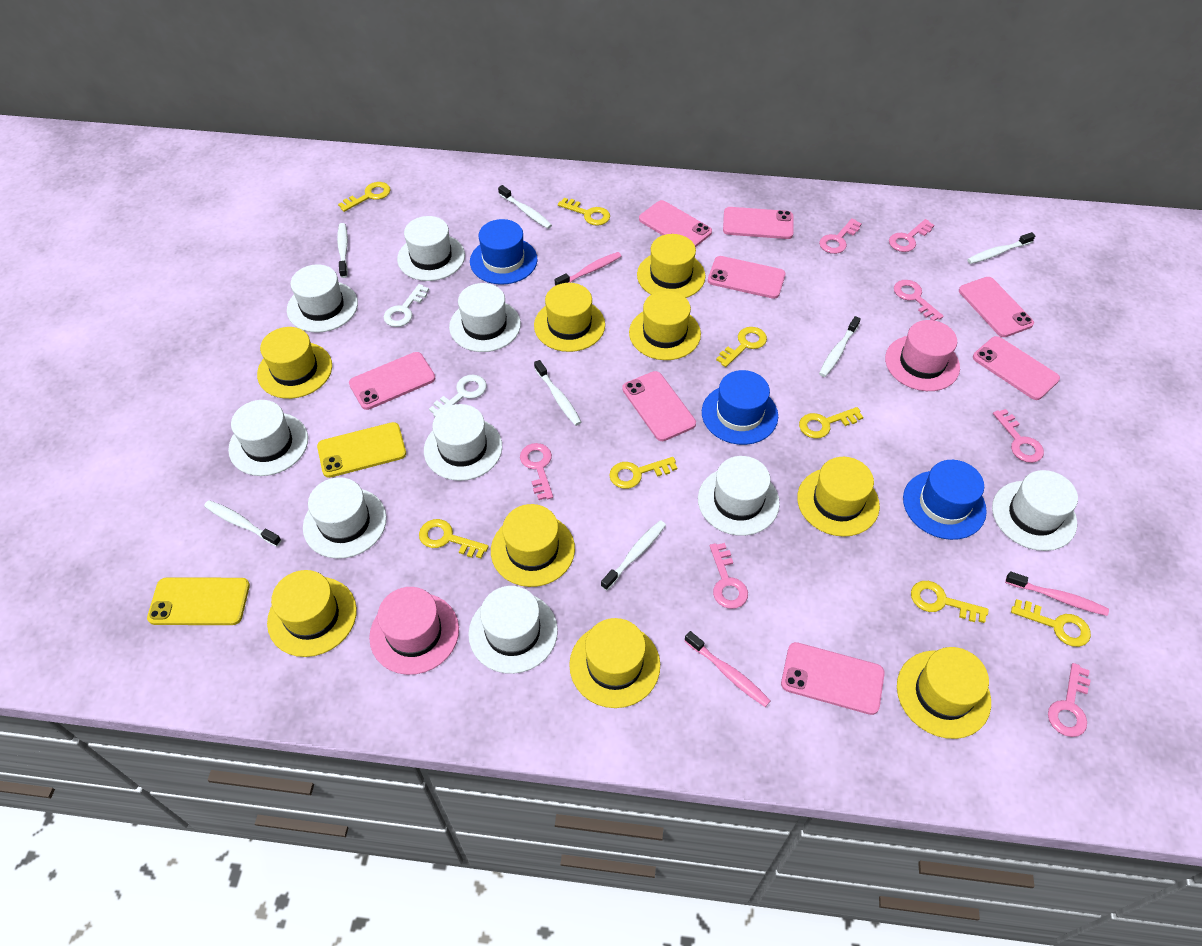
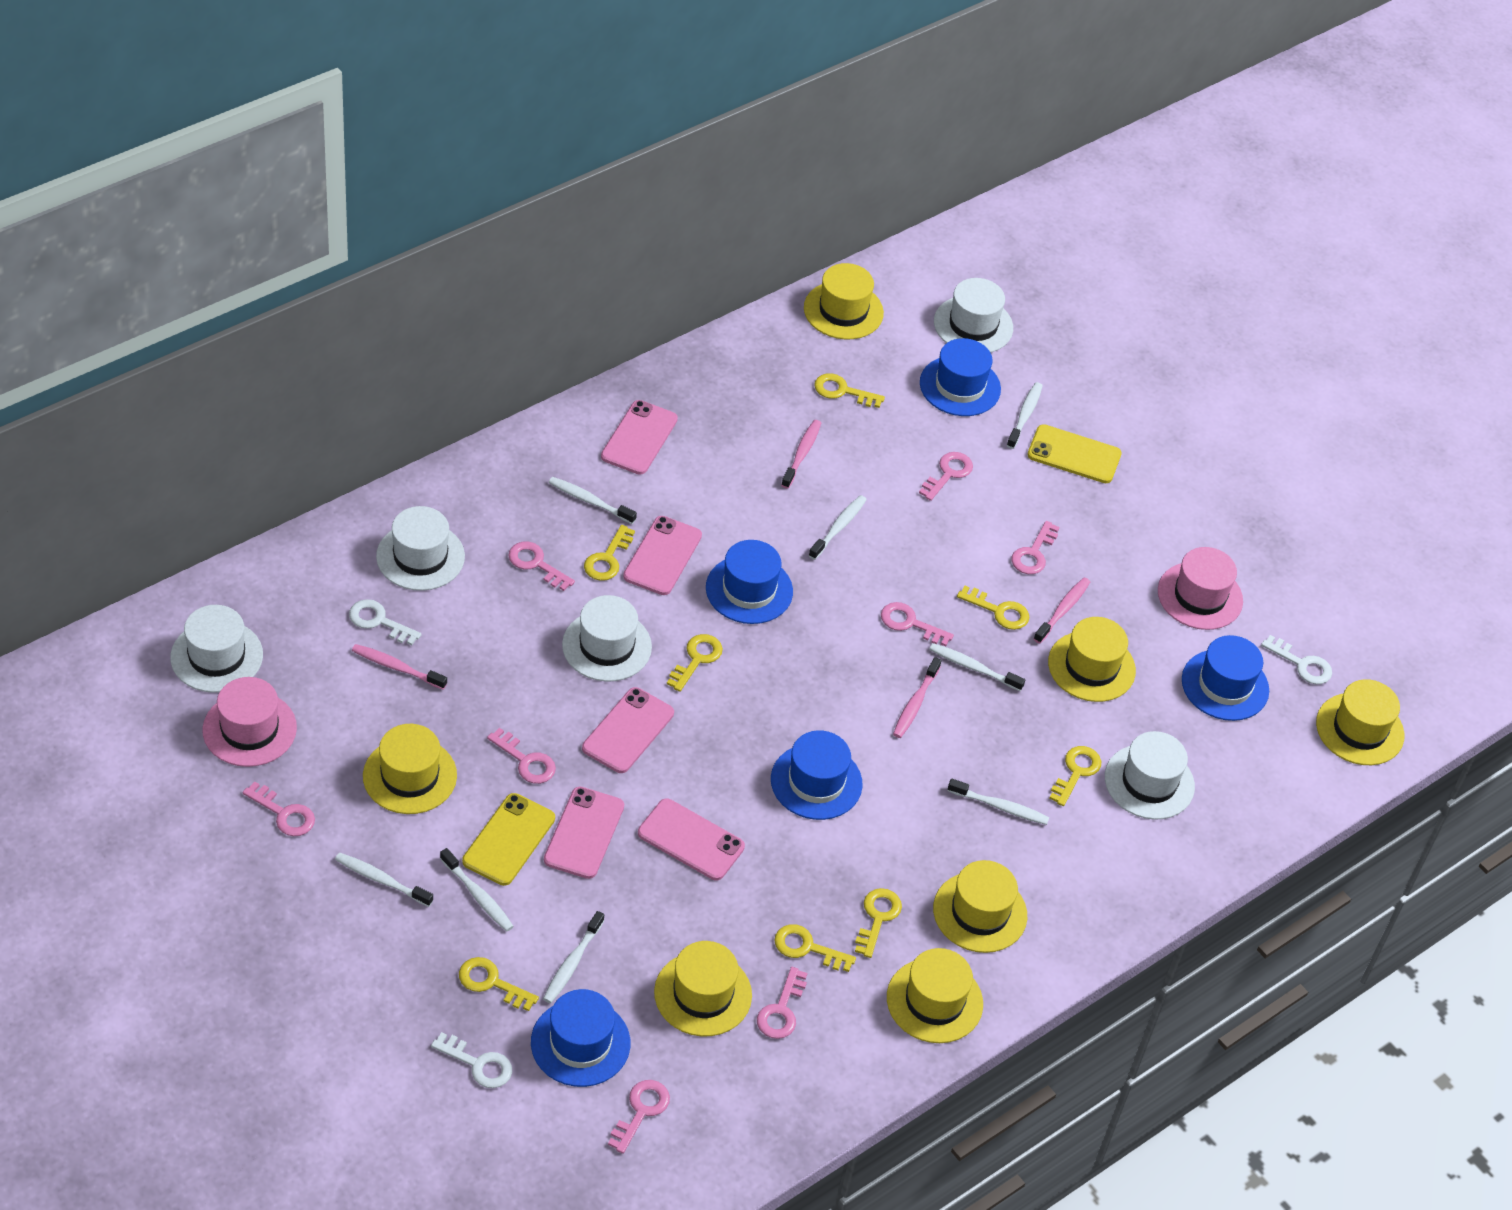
blue hat: [470,219,538,285] [702,370,778,445] [903,460,987,540] = 3 -> [531,989,630,1087] [706,540,793,624] [771,730,863,820] [920,338,1001,416] [1182,635,1269,721] = 5
pink key: [520,443,553,500] [710,543,748,609] [819,218,862,254] [889,219,934,252] [894,280,944,320] [993,409,1044,463] [1048,663,1091,737] = 7 -> [243,782,315,836] [487,728,556,784] [508,542,575,591] [608,1080,670,1154] [757,967,807,1039] [881,602,954,646] [919,452,973,501] [1011,521,1059,574] = 8
pink phone: [349,352,435,410] [622,371,696,441] [639,200,712,247] [708,256,786,299] [723,207,794,239] [781,642,885,715] [959,277,1034,337] [973,336,1060,400] = 8 -> [544,787,624,879] [582,687,674,773] [601,400,678,475] [623,516,702,595] [638,798,745,880] = 5
pink toothbrush: [555,252,621,286] [685,631,771,707] [1005,572,1109,616] = 3 -> [352,644,447,690] [781,420,821,489] [893,657,942,738] [1034,578,1090,643] = 4
white hat: [228,400,308,476] [287,264,358,333] [303,477,387,559] [397,216,465,281] [424,404,502,481] [449,283,521,352] [468,586,558,674] [698,456,780,536] [992,470,1078,551] = 9 -> [170,605,263,693] [376,506,465,591] [562,595,652,682] [934,278,1013,353] [1105,731,1195,820] = 5
white key: [383,284,429,327] [429,375,487,417] = 2 -> [349,599,422,645] [431,1032,512,1088] [1261,635,1332,684] = 3
white toothbrush: [204,500,281,546] [337,223,348,278] [498,185,552,229] [534,360,581,426] [601,520,666,591] [819,316,861,377] [967,232,1035,264] = 7 -> [335,852,433,907] [440,848,514,932] [543,911,604,1003] [549,477,637,524] [809,495,867,560] [929,643,1025,691] [948,779,1050,825] [1007,382,1043,449] = 8
yellow hat: [257,327,332,399] [267,570,357,657] [491,504,575,587] [534,283,605,352] [569,618,660,708] [629,291,701,360] [637,234,706,298] [797,457,880,537] [897,647,991,739] = 9 -> [363,724,457,814] [654,941,752,1036] [804,263,884,339] [887,948,983,1043] [933,860,1027,953] [1048,617,1136,702] [1316,679,1404,765] = 7

